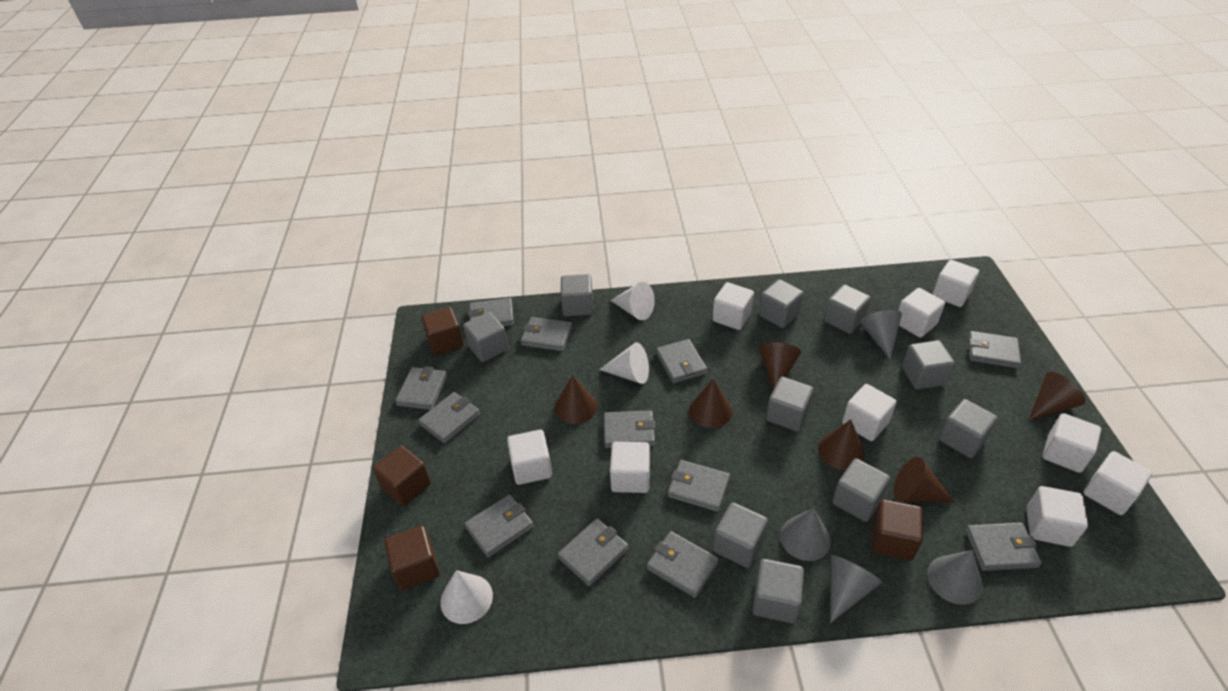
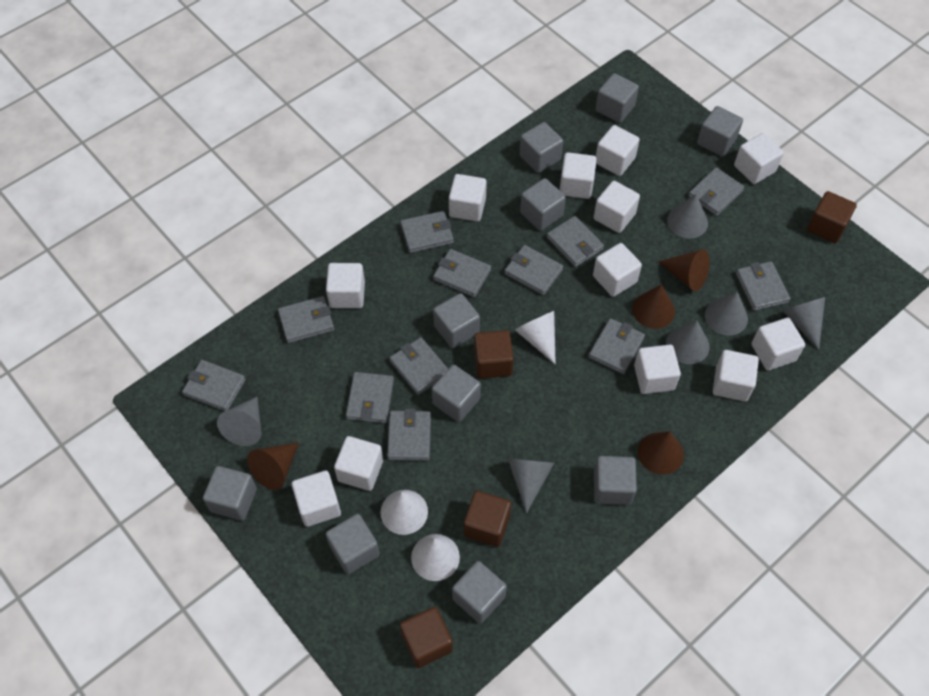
brown cone: [554,375,597,424] [689,379,732,428] [759,342,801,390] [818,419,865,470] [893,457,955,503] [1029,372,1086,420] = 6 -> [247,442,299,490] [632,284,675,329] [638,431,684,475] [658,249,710,291] = 4
grey cone: [780,508,831,561] [830,555,882,623] [860,310,902,360] [927,550,983,605] = 4 -> [217,397,261,446] [508,459,554,513] [666,320,710,364] [667,194,708,238] [705,291,748,336] [782,297,825,350] = 6
white cube: [507,430,552,485] [610,442,650,493] [713,282,754,330] [842,384,896,441] [898,288,945,338] [932,260,979,307] [1027,486,1088,547] [1043,413,1101,473] [1083,451,1152,515] = 9 -> [292,471,341,527] [326,263,365,308] [334,436,383,491] [449,174,487,222] [559,152,597,199] [593,243,642,297] [594,181,640,233] [596,125,640,176] [634,345,681,394] [713,350,759,401] [734,133,784,184] [752,318,805,371] = 12

